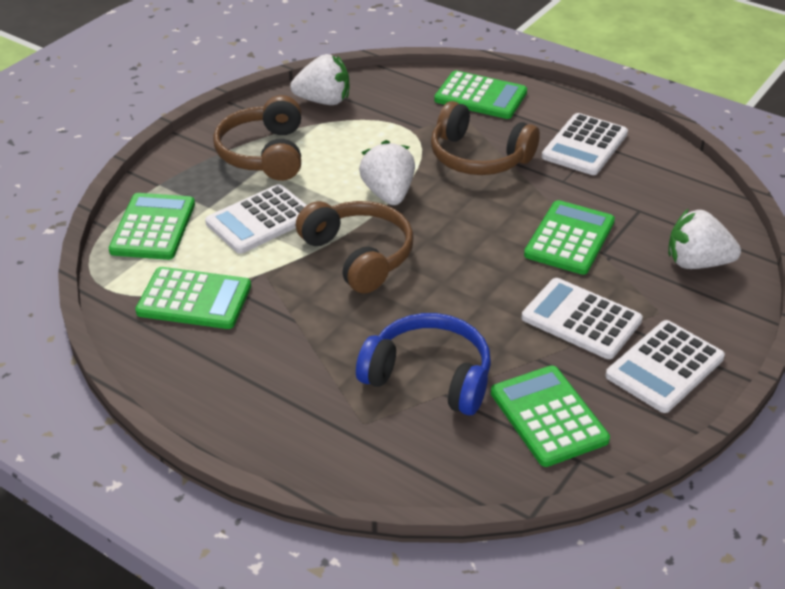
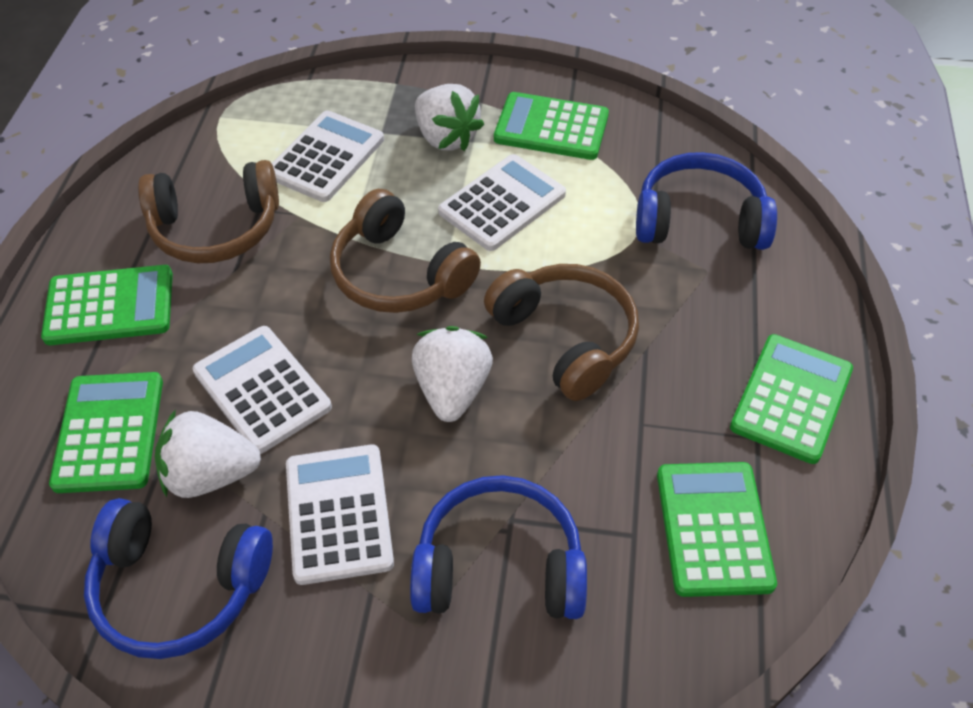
blue headphones: [356,313,491,416] = 1 -> [84,498,273,659] [410,475,587,619] [636,152,777,250] = 3

